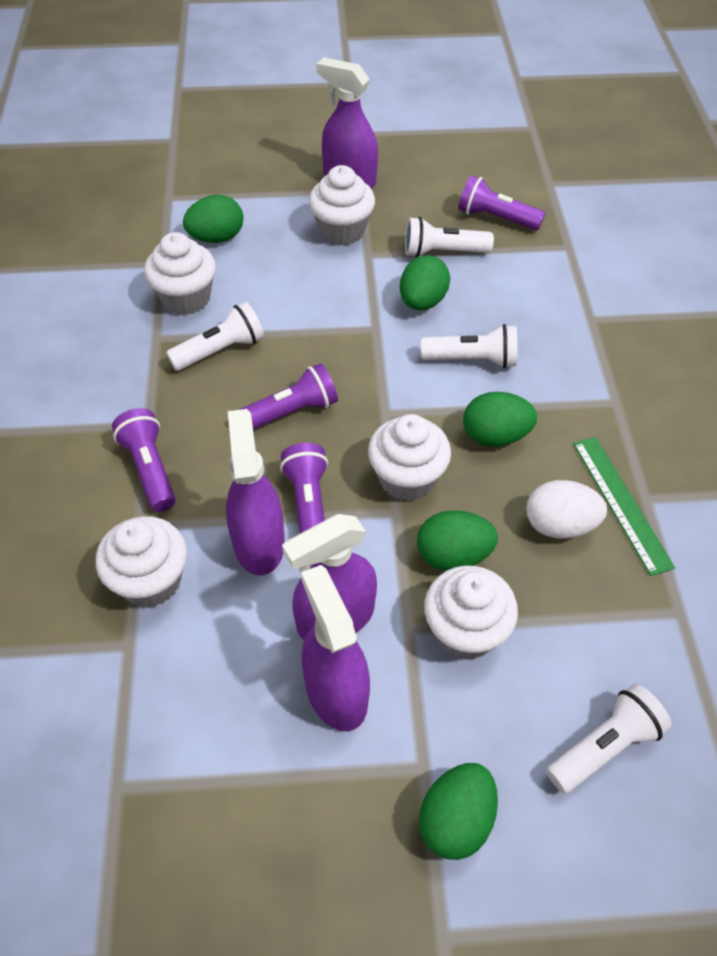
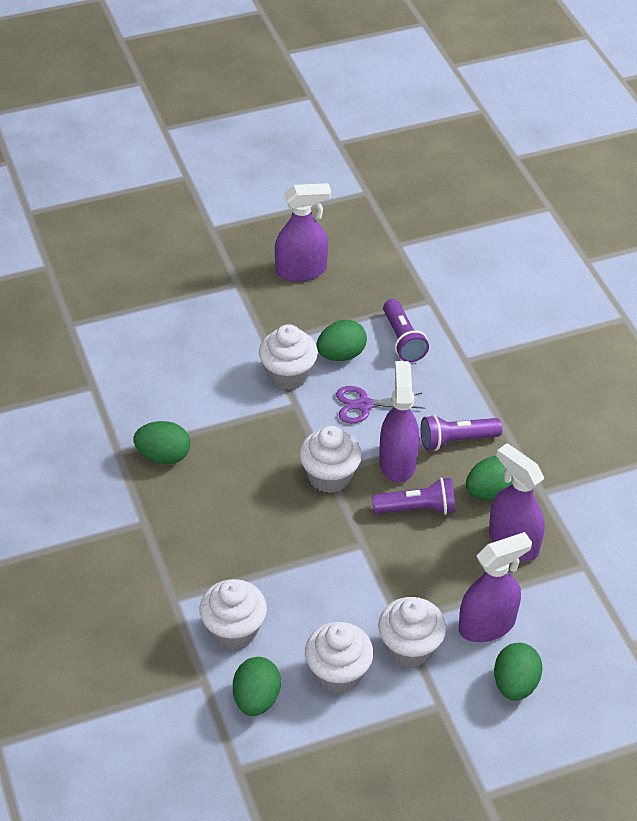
green ruler: [573,437,675,576] = 1 -> none = 0
purple flashlight: [112,408,175,512] [239,363,338,430] [280,443,328,533] [458,175,545,231] = 4 -> [372,478,455,515] [383,299,429,362] [421,415,502,451] = 3
purple scissors: none = 0 -> [336,386,425,423] = 1
white egg: [526,480,607,539] = 1 -> none = 0
white flashlight: [166,302,264,371] [405,217,494,258] [421,324,517,368] [546,684,671,794] = 4 -> none = 0

